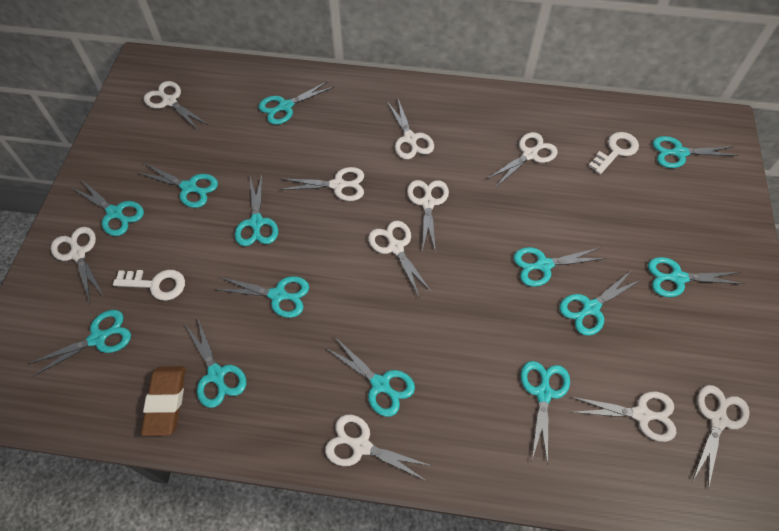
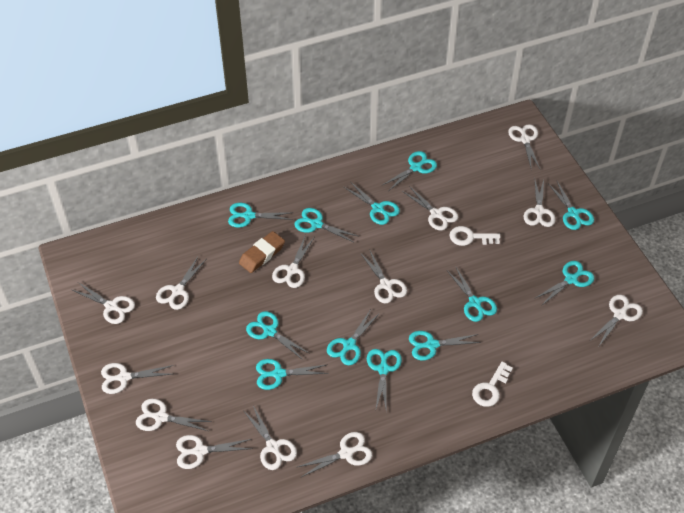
turquoise scissors: [28,310,131,376] [72,179,144,236] [138,163,218,208] [184,316,246,408] [214,276,309,318] [235,175,278,246] [259,80,334,125] [326,337,415,417] [513,247,606,287] [521,361,570,465] [559,270,642,336] [648,257,744,297] [653,136,738,168] = 13 -> [228,203,294,228] [246,311,310,360] [256,359,329,390] [294,208,358,243] [327,309,380,365] [344,181,400,225] [367,349,402,412] [383,151,437,190] [409,331,481,361] [448,267,497,322] [534,261,594,306] [548,180,594,230] = 12
white scissors: [51,227,104,302] [144,81,208,131] [279,167,364,201] [325,415,432,481] [368,221,432,298] [387,99,434,159] [407,180,449,253] [487,132,558,188] [572,392,677,442] [693,385,750,489] = 10 -> [73,282,135,324] [101,363,174,394] [136,399,212,431] [156,257,206,310] [176,435,253,469] [243,406,297,470] [272,237,314,288] [298,432,372,478] [361,249,407,303] [402,186,458,230] [508,124,540,169] [524,178,555,227] [590,295,643,346] = 13

